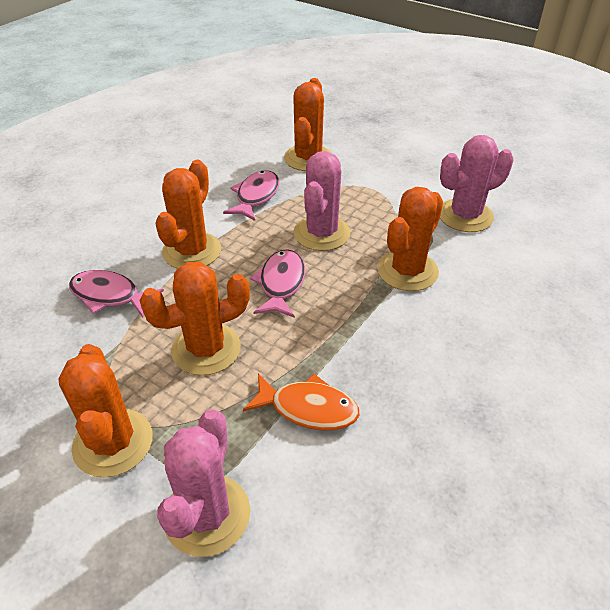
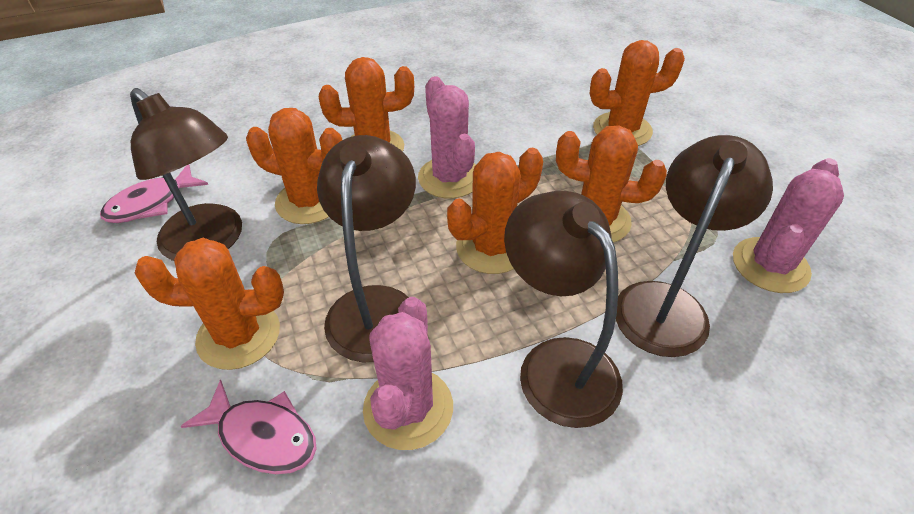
brown lamp: none = 0 -> [130,88,242,261] [317,135,416,362] [504,191,623,428] [616,135,773,357] = 4
orange cactus: [58,344,153,478] [139,262,250,375] [155,160,221,269] [284,78,332,171] [377,187,443,291] = 5 -> [135,238,284,370] [246,108,342,224] [319,57,414,151] [447,148,543,274] [556,125,667,243] [590,40,685,146] = 6
orange fish: [243,373,359,430] = 1 -> none = 0
pink fish: [69,270,164,317] [223,170,279,221] [250,249,305,318] = 3 -> [100,164,208,223] [180,380,317,474] = 2

